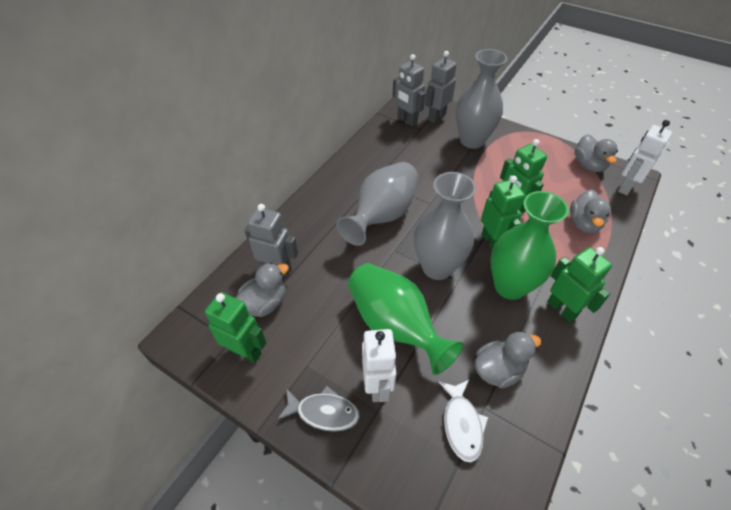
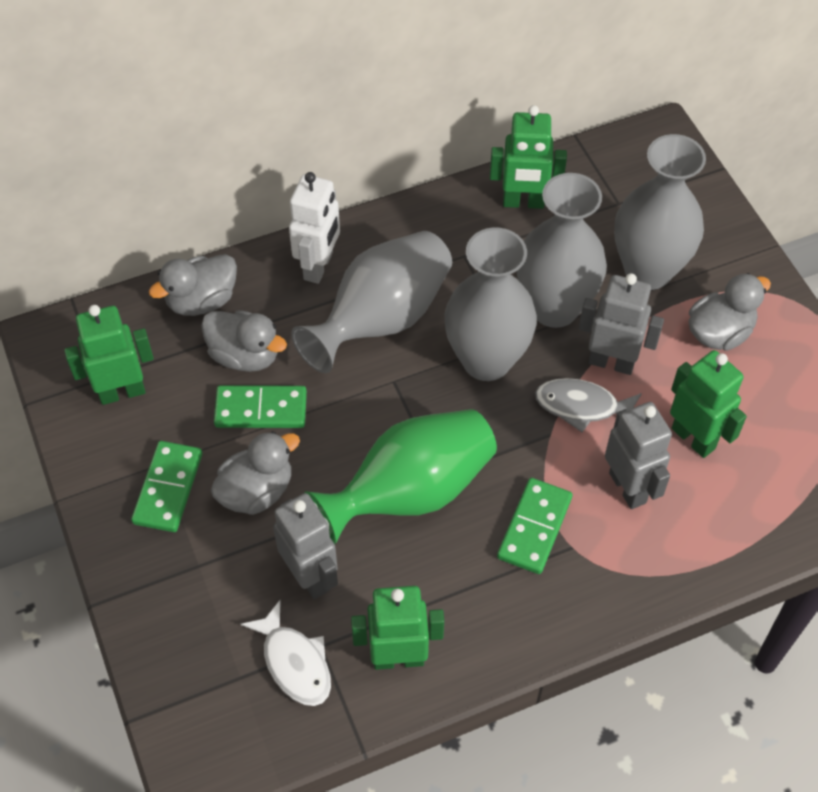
green domino: none = 0 -> [131,441,203,532] [214,385,307,428] [497,478,573,574] = 3
green vase: [348,263,463,375] [490,191,569,300] = 2 -> [304,409,497,544] = 1
grey vase: [337,162,418,246] [414,172,476,280] [456,49,507,149] = 3 -> [291,231,452,373] [444,227,537,381] [517,173,607,328] [614,134,706,290] = 4
white robot: [362,329,397,402] [618,120,672,195] = 2 -> [289,172,340,284] = 1

